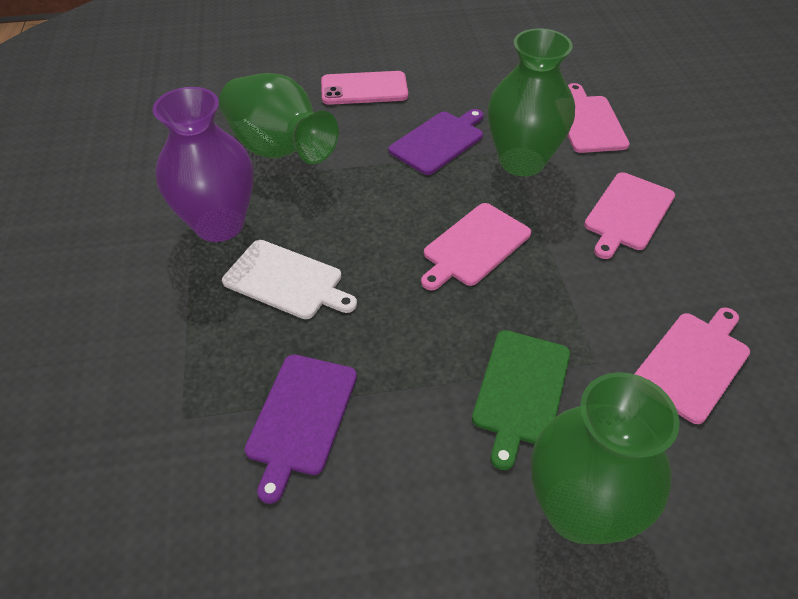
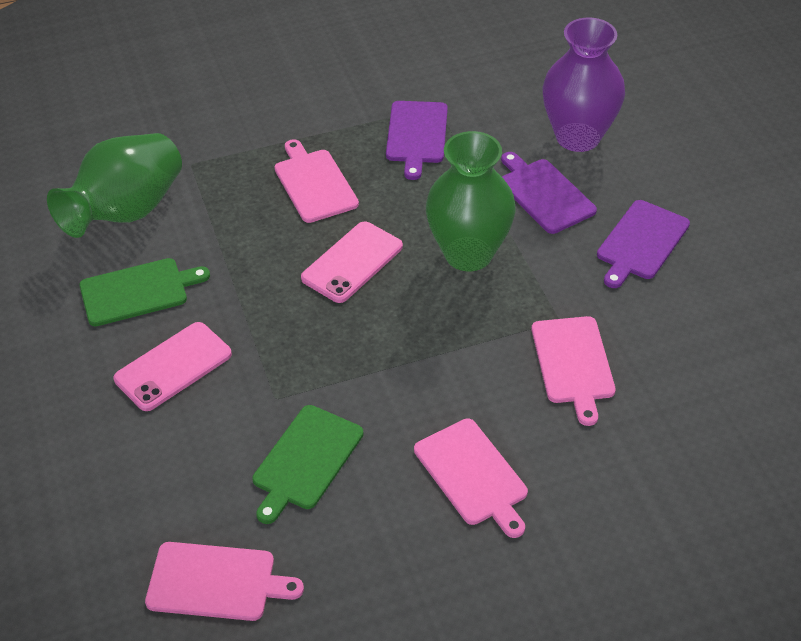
green cutting board: [472,330,570,470] = 1 -> [79,258,210,326] [252,405,364,524] = 2
green vase: [219,73,339,164] [488,28,575,176] [531,372,680,544] = 3 -> [47,133,182,238] [426,131,516,271] = 2
pink phone: [321,71,408,105] = 1 -> [114,322,232,411] [301,222,403,303] = 2
purple cutting board: [244,354,357,504] [389,109,484,175] = 2 -> [386,101,448,180] [501,152,597,234] [597,200,690,288] = 3
white cutting board: [222,240,357,319] = 1 -> none = 0

